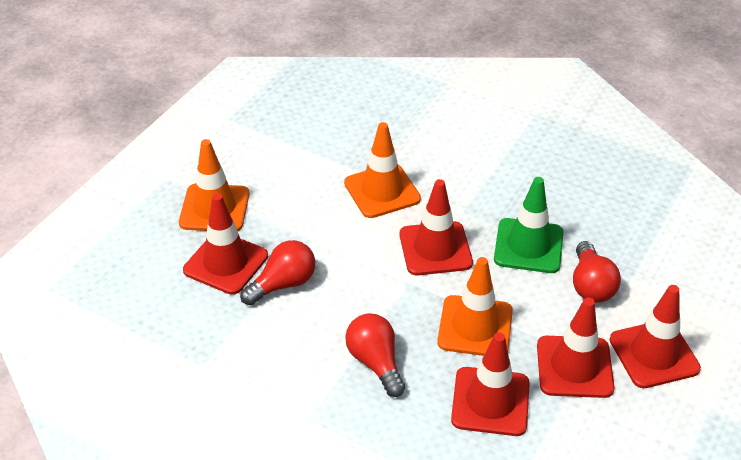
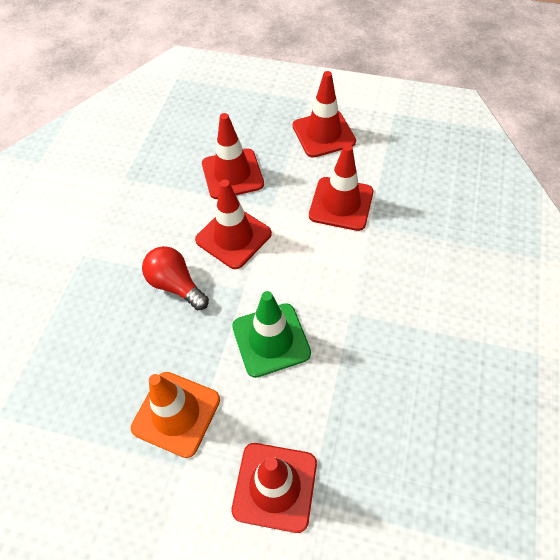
orange traffic cone: [179,139,249,231] [344,122,421,218] [437,257,513,356] = 3 -> [131,372,220,458] = 1
red light bulb: [240,240,315,305] [345,313,405,397] [573,241,621,303] = 3 -> [142,246,209,310] = 1

